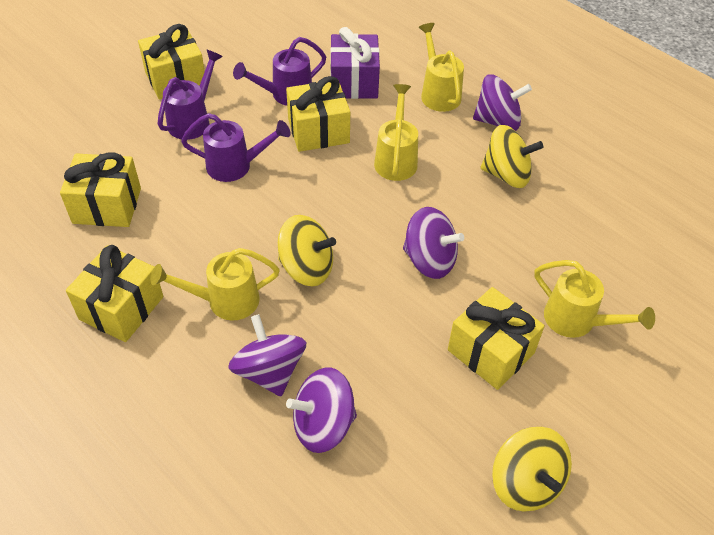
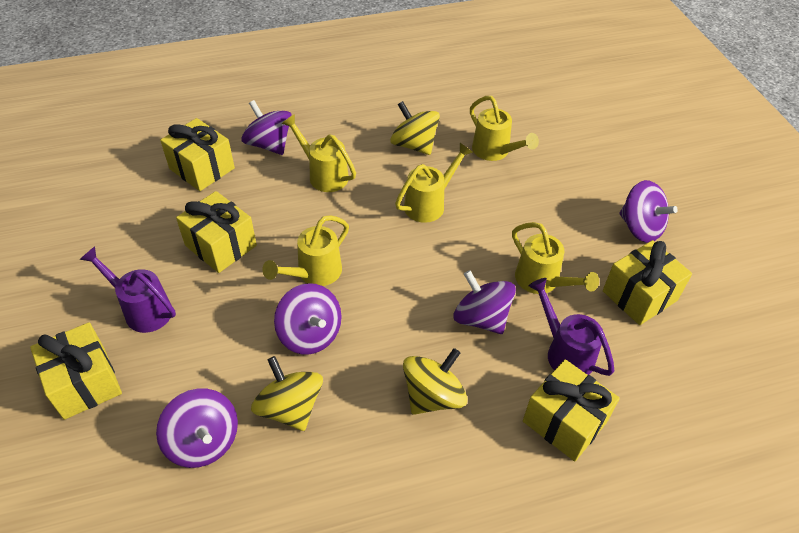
purple gift: [330,27,380,99] = 1 -> none = 0
purple spinning top: [228,314,306,396] [286,368,357,453] [403,207,464,279] [473,74,532,131] = 4 -> [156,388,238,468] [241,100,292,155] [274,283,342,355] [453,270,516,334] [619,180,678,243] = 5
purple watering can: [157,50,223,140] [181,113,291,182] [233,37,326,106] = 3 -> [80,246,176,333] [529,278,614,376] = 2
yellow watering can: [150,248,280,321] [374,84,418,181] [419,23,464,112] [535,260,655,338] = 4 -> [262,215,349,286] [281,114,356,192] [395,143,473,223] [470,96,539,161] [512,222,599,294] = 5

